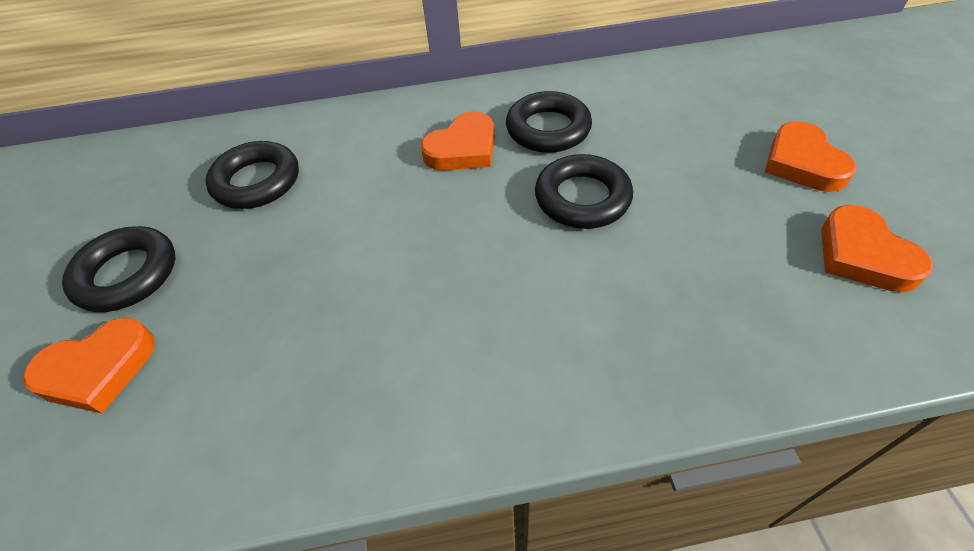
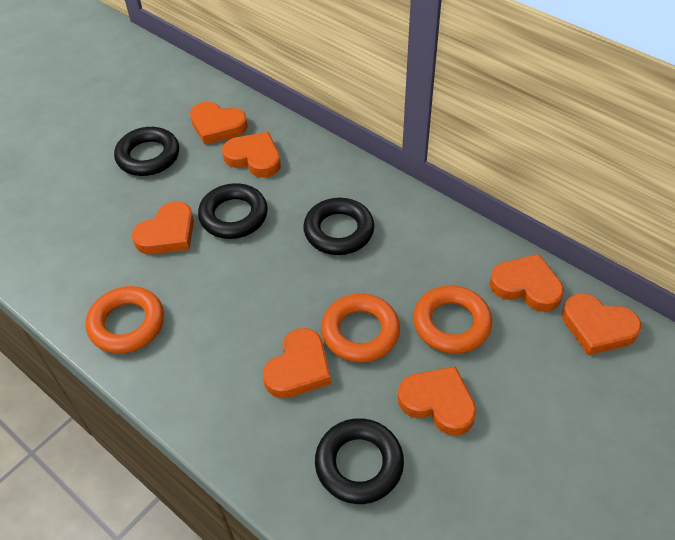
orange heart: [23,318,155,413] [420,111,495,171] [765,121,856,192] [821,205,933,292] = 4 -> [132,201,194,254] [190,102,248,145] [222,132,281,178] [263,328,331,398] [398,366,476,436] [490,254,564,312] [562,293,641,355] = 7
orange ring: none = 0 -> [86,286,164,354] [321,293,400,363] [413,285,492,354] = 3

